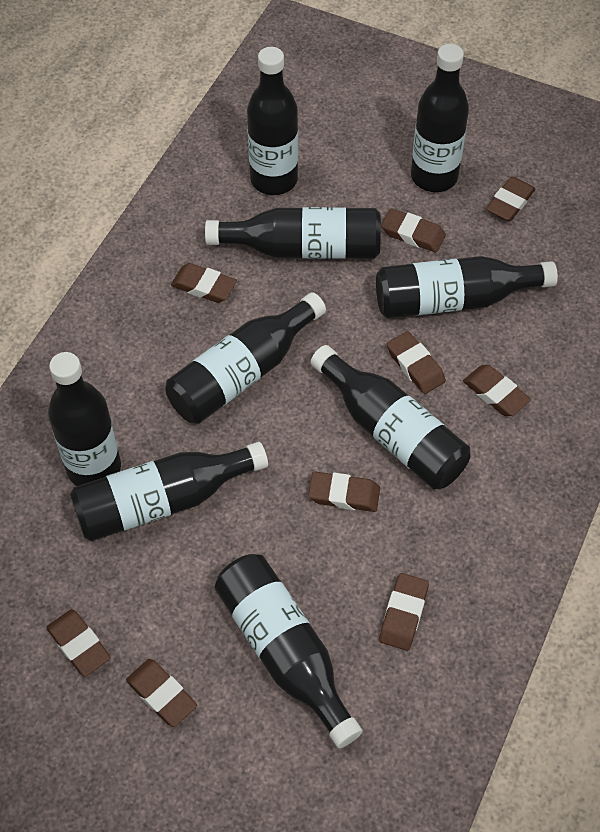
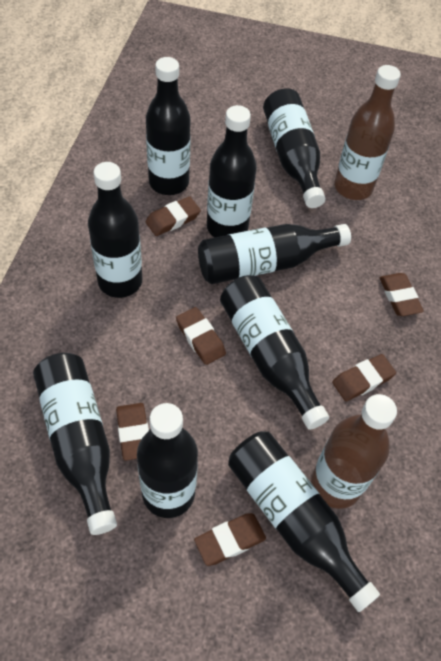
brown bottle: none = 0 -> [311,394,397,509] [334,65,401,200] = 2
brown eraser: [46,609,111,677] [126,659,197,727] [171,263,237,303] [308,472,380,512] [379,573,429,651] [381,208,446,253] [387,331,446,394] [463,365,531,416] [486,177,536,221] = 9 -> [116,403,149,461] [145,196,201,236] [176,307,226,365] [194,513,266,566] [332,354,396,402] [380,273,424,316] = 6

